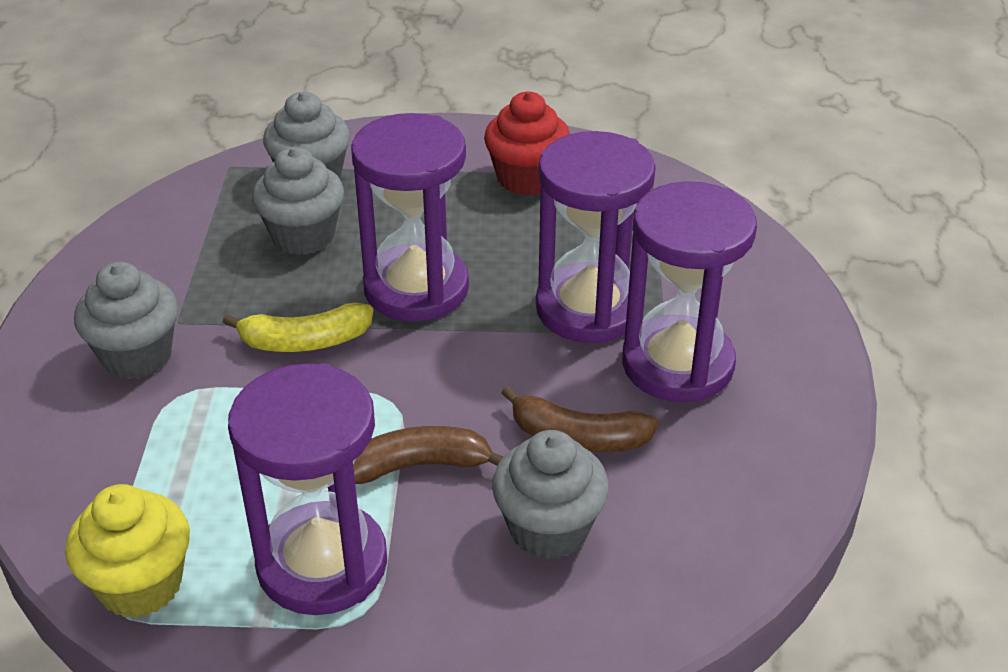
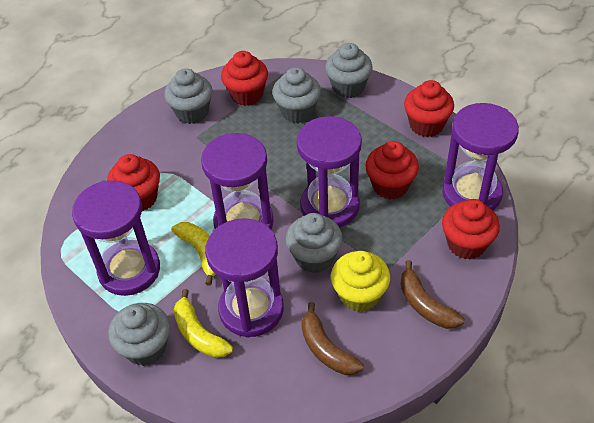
grey cupcake: [74,262,178,379] [252,146,344,255] [263,92,350,179] [492,430,609,560] = 4 -> [108,303,170,366] [164,68,212,124] [272,67,321,123] [286,213,343,273] [325,43,373,98] = 5
purple hourglass: [228,363,387,615] [351,113,469,322] [536,131,656,343] [622,181,757,402] = 4 -> [72,180,160,296] [201,133,274,229] [205,218,284,338] [297,116,362,228] [442,103,519,210] = 5
red cupcake: [484,92,570,196] = 1 -> [107,154,160,211] [221,51,268,106] [365,141,419,200] [404,80,454,137] [442,199,500,259] = 5
yellow banana: [223,303,373,352] = 1 -> [171,222,216,286] [174,289,233,358] = 2

